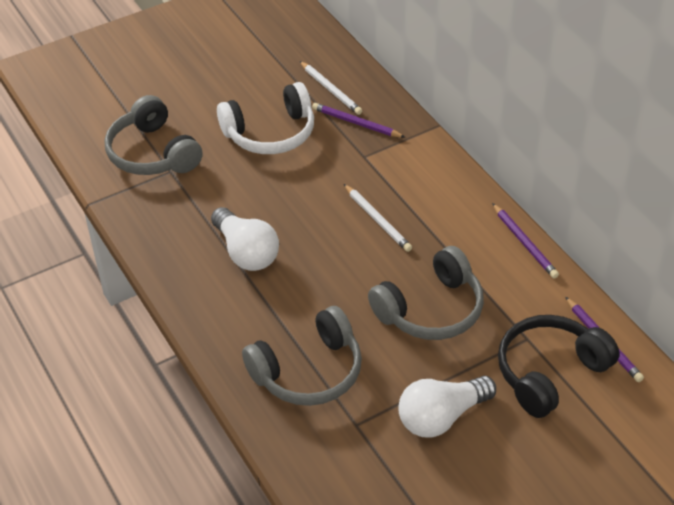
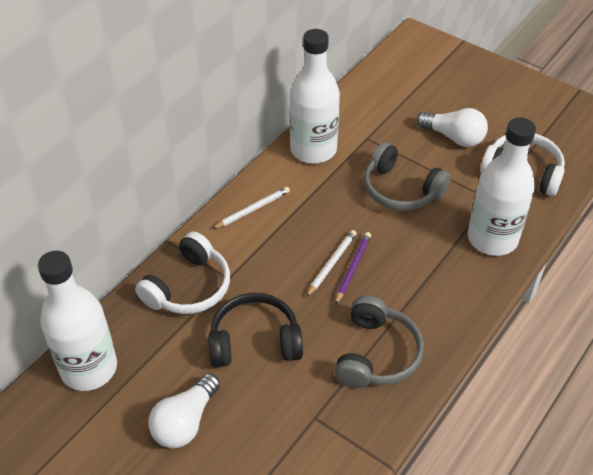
grey headphones: [105,95,203,175] [242,306,362,406] [368,246,484,340] = 3 -> [334,295,424,388] [364,142,451,211] = 2
purple pencil: [312,103,406,138] [492,203,559,279] [565,297,644,382] = 3 -> [335,232,371,305] = 1
white bottle: none = 0 -> [38,251,117,391] [289,29,340,163] [468,117,536,256] = 3
white headphones: [217,82,314,154] = 1 -> [135,231,230,314] [480,134,565,196] = 2

